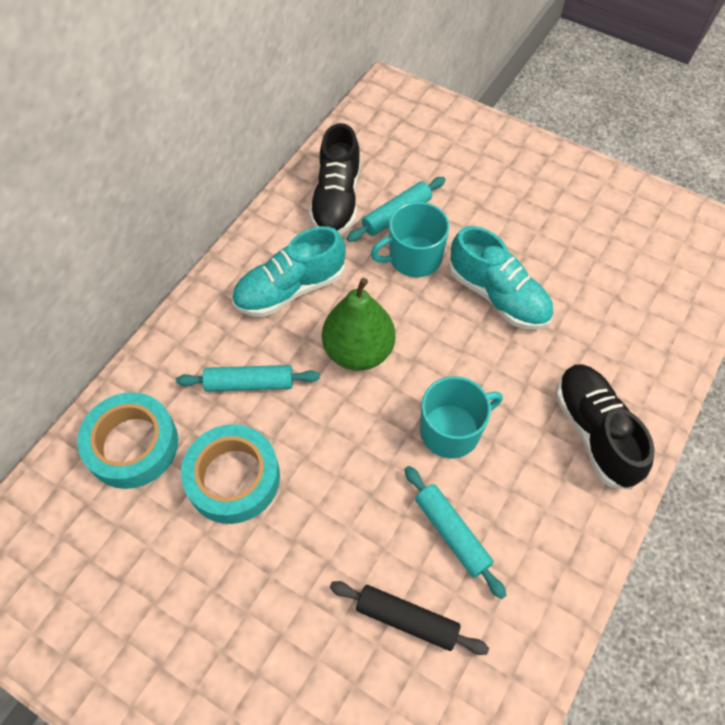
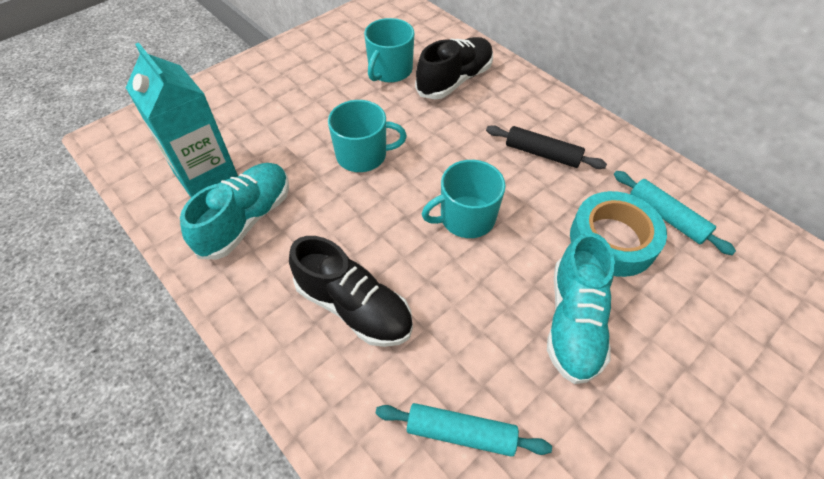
green pear: [322,278,395,371] = 1 -> none = 0
turquoise carton: none = 0 -> [126,42,238,197] = 1
turquoise mug: [371,202,449,277] [420,376,503,458] = 2 -> [328,100,407,172] [364,18,414,83] [422,160,506,238] = 3
turquoise rolling pin: [176,365,320,392] [346,177,446,242] [404,466,506,599] = 3 -> [376,403,552,457] [614,171,736,255] = 2
turquoise tape: [77,392,178,489] [181,424,280,524] = 2 -> [570,191,667,277] = 1

